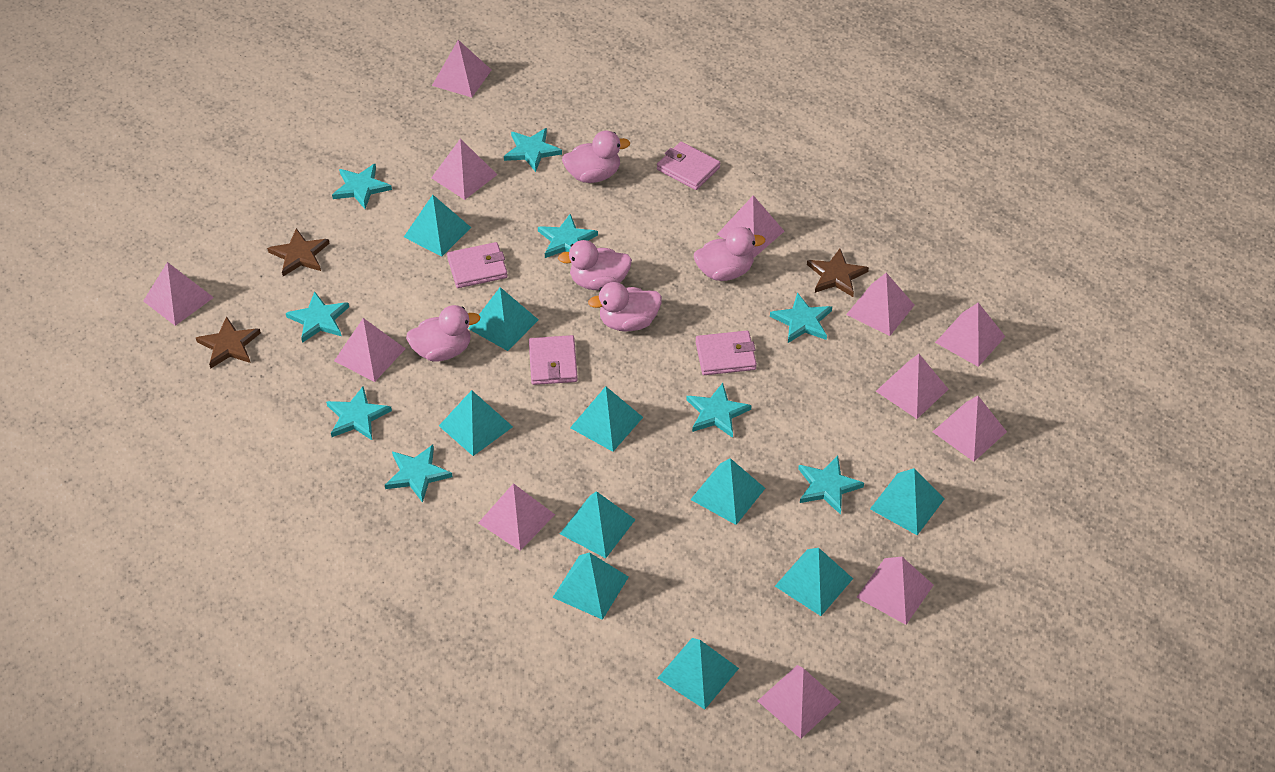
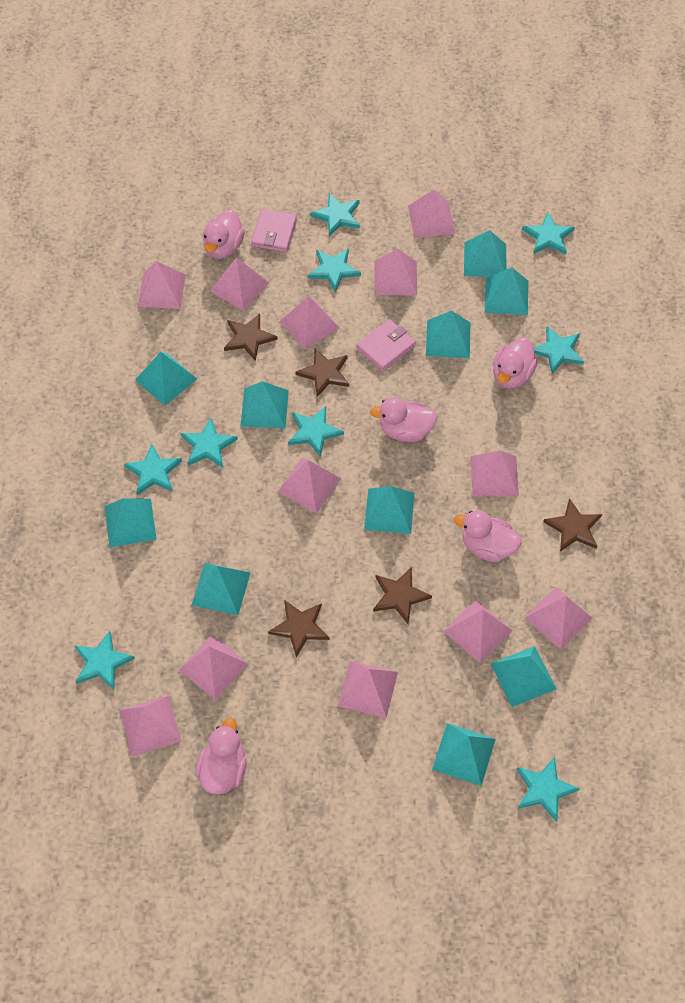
brown star: [196,316,261,369] [267,228,329,276] [807,249,869,297] = 3 -> [224,313,278,361] [268,600,329,657] [296,348,349,397] [373,567,432,624] [543,498,602,552] = 5
pink wallet: [447,242,508,288] [529,335,578,385] [657,142,720,190] [696,331,757,375] = 4 -> [251,209,297,252] [356,319,416,371] = 2

